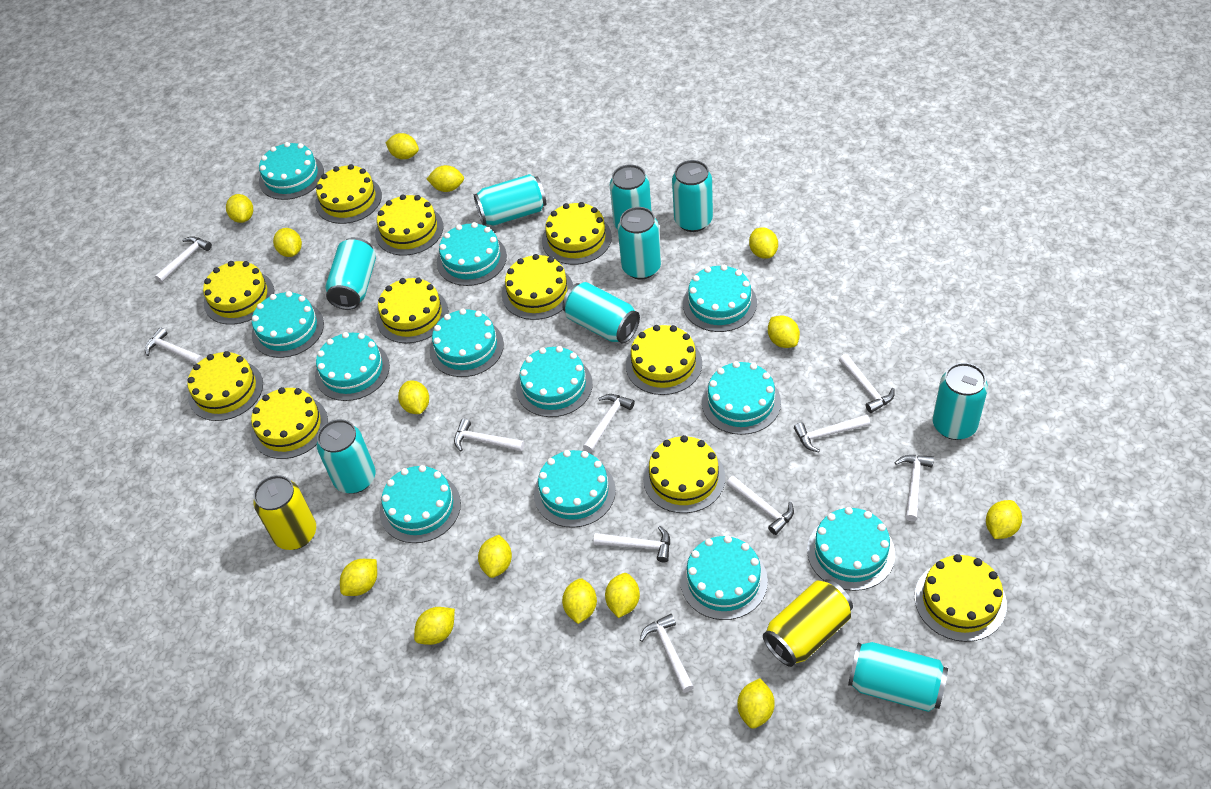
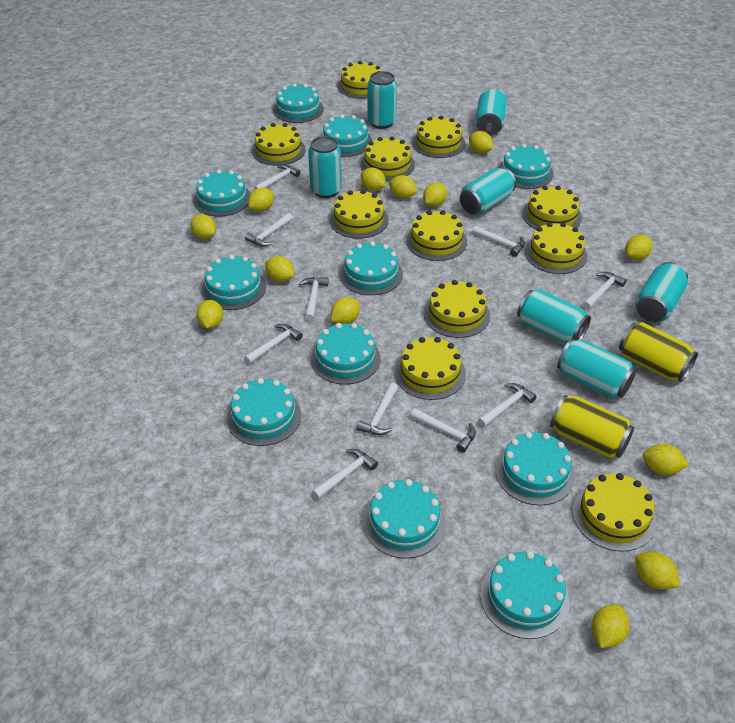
turquoise cake: [252,291,324,358] [259,142,324,200] [315,332,390,401] [380,465,461,543] [430,309,504,377] [437,222,507,286] [516,346,593,417] [534,450,616,528] [680,536,768,620] [683,265,757,332] [702,361,781,435] [807,507,895,591] = 12 -> [194,169,250,217] [202,255,266,310] [227,378,301,446] [273,83,324,123] [311,323,381,385] [322,115,372,157] [340,241,403,295] [363,479,446,559] [480,551,570,639] [495,432,575,506] [498,144,554,189] = 11
turquoise can: [317,419,376,494] [325,237,376,310] [474,174,546,226] [562,282,640,344] [610,164,652,230] [618,207,661,280] [672,160,713,232] [848,642,948,712] [933,363,988,440] = 9 -> [308,136,342,198] [367,71,397,129] [460,167,516,215] [475,89,507,136] [517,289,591,344] [557,339,636,398] [635,262,688,322] = 7
yellow lemon: [226,194,253,223] [273,228,302,257] [340,559,377,596] [385,133,419,159] [398,380,429,414] [414,607,455,645] [427,165,464,192] [478,535,512,578] [562,578,597,624] [605,573,640,618] [737,678,775,729] [749,227,778,259] [768,315,800,348] [986,500,1022,539] = 14 -> [190,214,216,239] [196,300,223,329] [248,188,274,212] [266,256,294,282] [331,297,360,324] [361,168,386,191] [389,175,417,199] [423,182,447,207] [469,131,493,153] [591,604,630,648] [625,235,653,260] [635,552,680,590] [643,444,689,475] = 13

